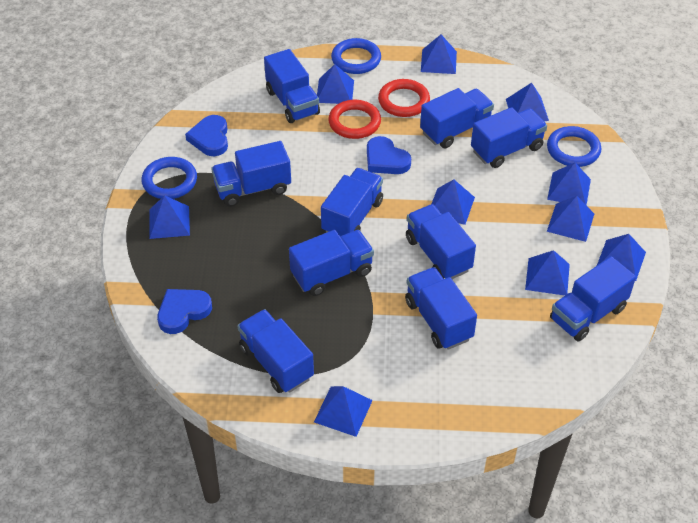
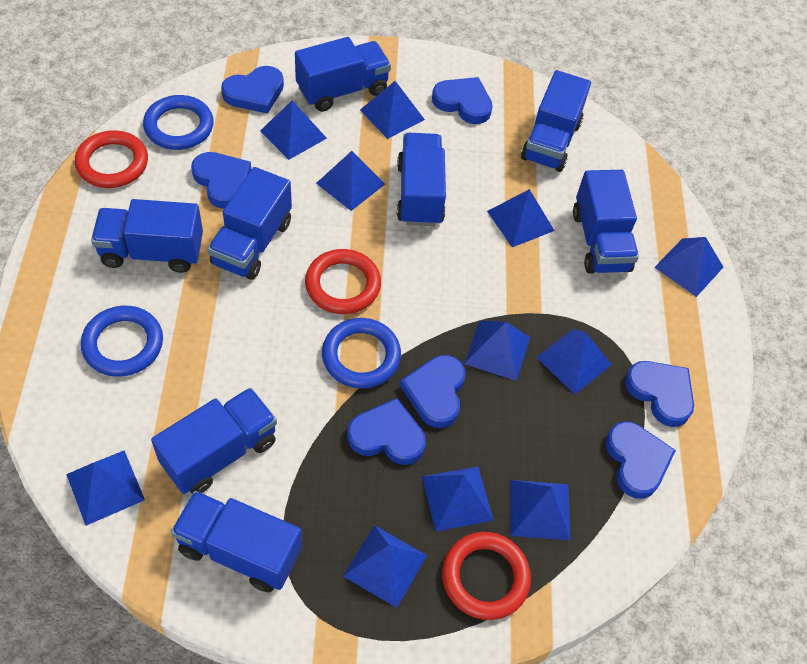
blue heart: [157,289,212,334] [185,115,228,156] [367,136,411,174] = 3 -> [191,152,251,209] [221,66,284,114] [347,398,426,465] [400,355,466,428] [432,77,493,124] [606,421,676,499] [625,361,694,427] = 7
blue pyramid: [150,195,190,239] [314,386,373,437] [317,64,354,104] [421,35,457,74] [432,179,475,225] [506,83,549,121] [525,250,570,295] [547,163,591,206] [547,196,594,242] [597,234,646,281] = 10 -> [66,450,145,526] [260,101,327,160] [316,151,385,211] [343,525,427,608] [360,81,425,139] [422,466,494,531] [464,321,530,381] [487,189,555,247] [511,480,570,540] [537,329,612,394] [655,237,723,297] = 11
blue truck: [211,141,291,207] [238,309,314,393] [264,49,320,123] [289,230,374,296] [321,168,383,237] [405,267,477,350] [406,204,476,279] [420,88,494,149] [471,107,547,168] [550,256,636,341] = 10 -> [91,199,203,273] [151,388,277,494] [171,491,302,592] [208,167,292,280] [295,37,391,112] [397,133,446,226] [521,70,591,172] [573,170,639,274] = 8
red ring: [328,100,381,139] [378,79,430,117] = 2 -> [75,130,148,188] [305,249,381,314] [442,532,531,620] = 3

